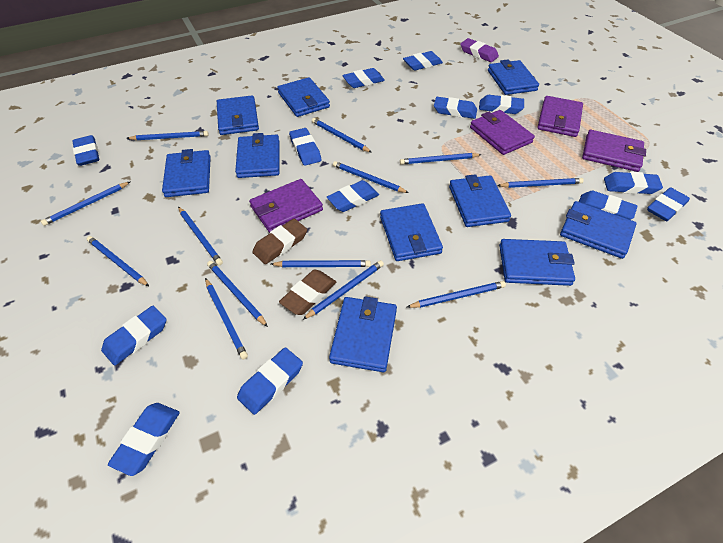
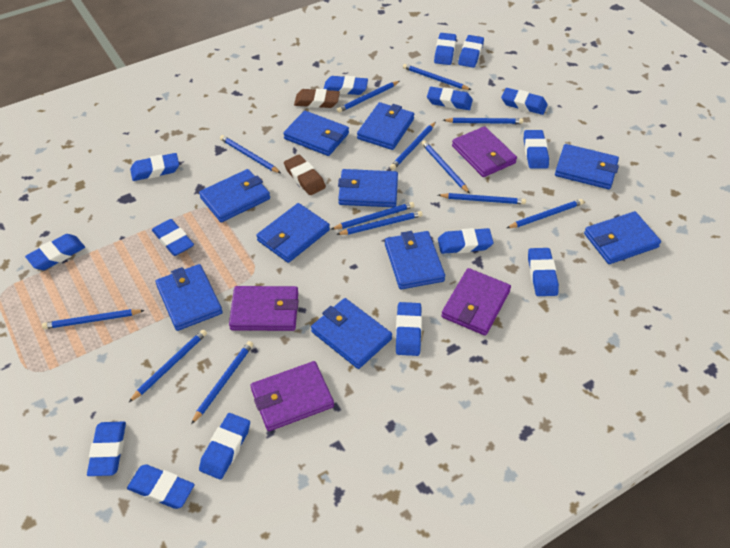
blue eraser: [73,135,99,166] [101,306,167,366] [108,403,180,476] [237,347,303,415] [289,128,321,166] [327,180,379,212] [342,68,385,88] [403,51,443,71] [434,97,477,119] [479,95,524,114] [579,191,638,220] [604,172,663,194] [647,187,690,221] = 13 -> [25,234,85,270] [87,422,126,476] [127,464,194,509] [130,153,179,181] [152,219,194,256] [199,413,250,480] [324,76,368,95] [396,302,422,356] [427,87,473,110] [434,33,456,65] [438,228,493,254] [458,35,484,68] [501,88,548,115] [524,130,549,169] [528,248,559,296] = 15
purple eraser: [460,38,499,62] = 1 -> none = 0

